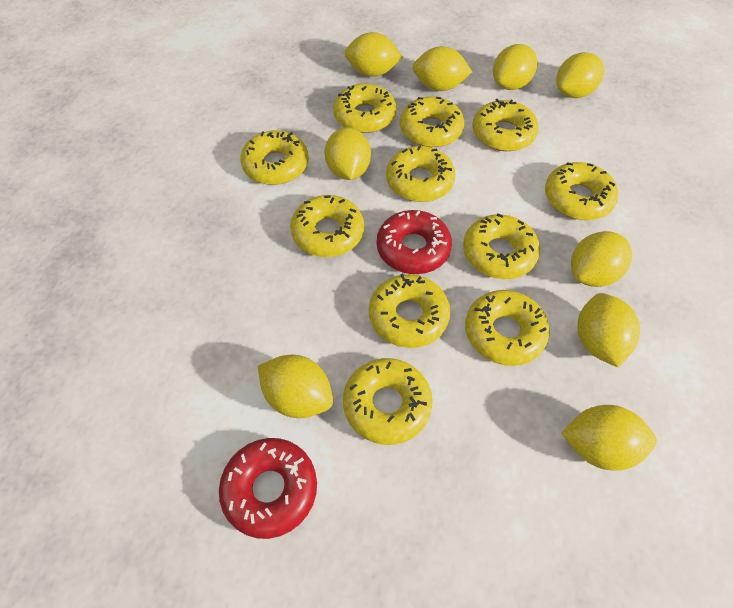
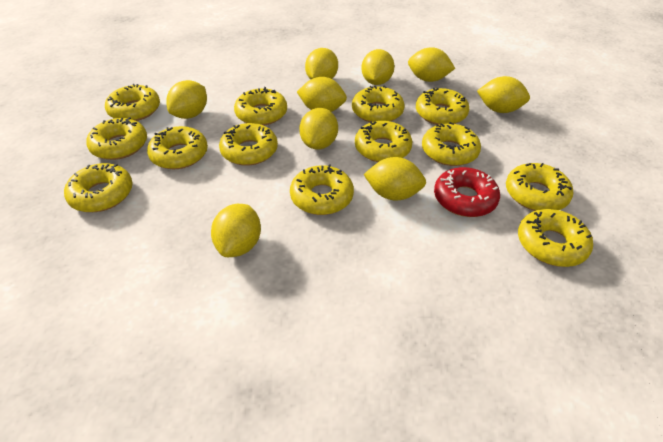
red donut: [219,438,317,539] [377,210,452,274] = 2 -> [434,167,500,217] = 1
yellow donut: [240,130,309,185] [290,195,364,257] [333,84,396,133] [343,358,433,445] [369,274,451,348] [386,145,455,202] [400,97,465,147] [463,213,540,279] [465,290,550,366] [472,99,539,151] [545,162,618,220] = 11 -> [64,163,133,212] [86,117,147,160] [105,84,160,121] [147,126,208,169] [219,123,278,166] [234,87,287,125] [290,164,354,215] [352,86,404,122] [355,121,412,162] [416,88,469,125] [422,122,481,166] [506,163,573,211] [518,209,593,267] = 13

